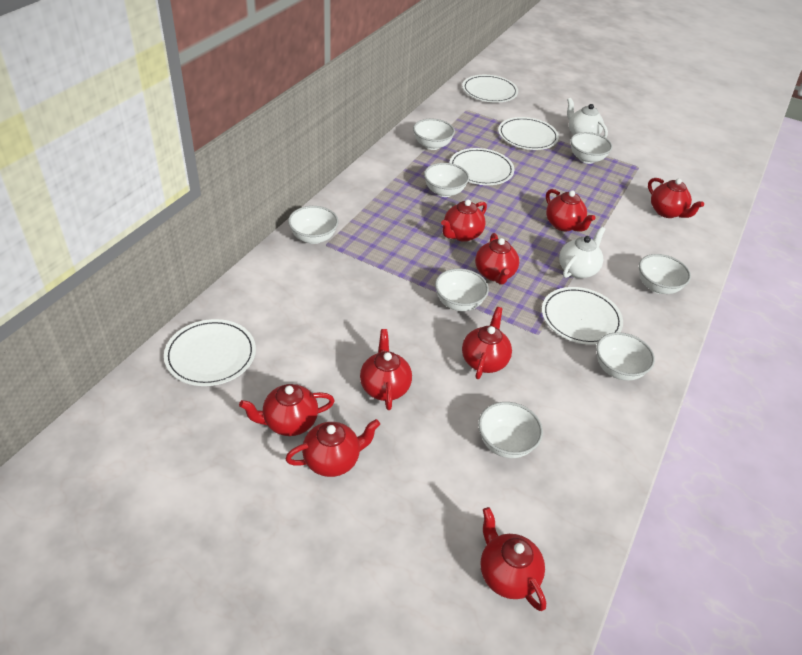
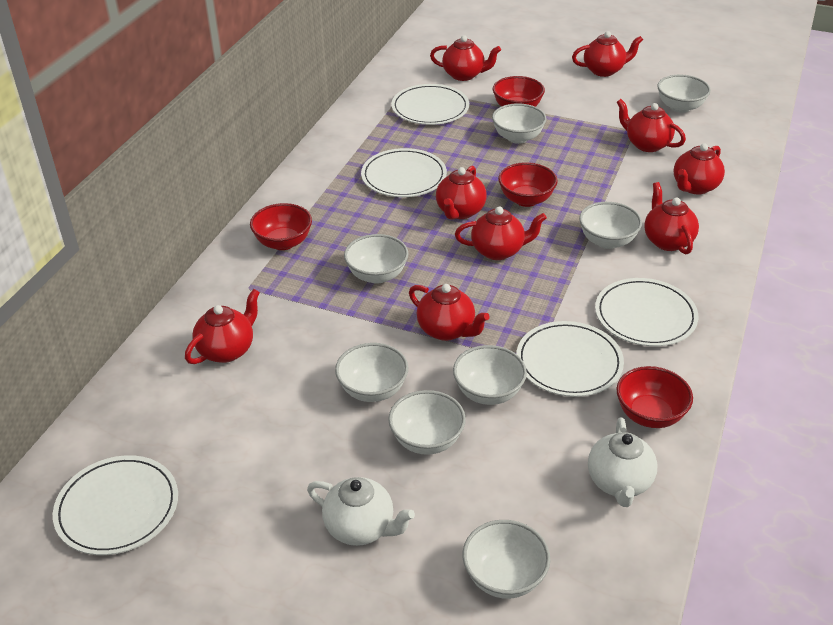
red bowl: none = 0 -> [250,203,312,250] [493,76,545,107] [498,162,558,207] [616,366,693,428] = 4

